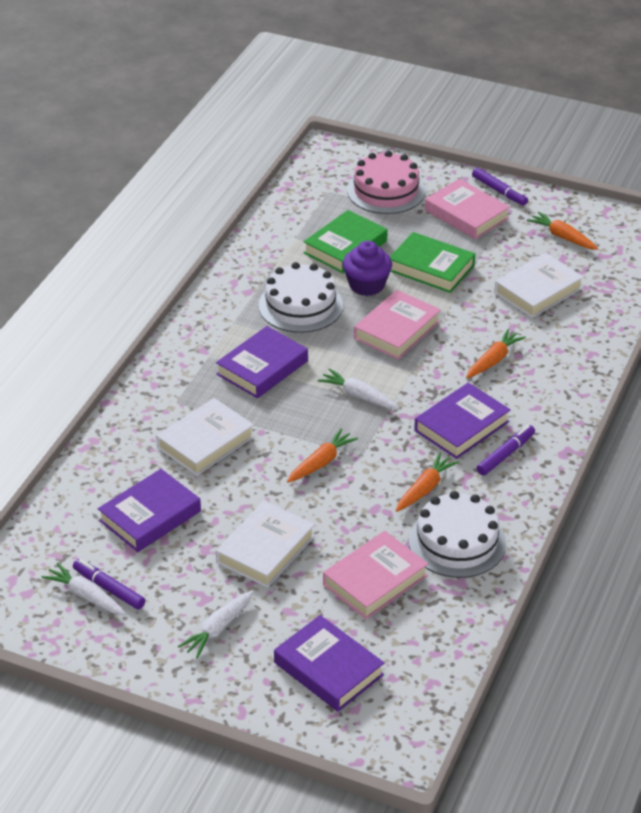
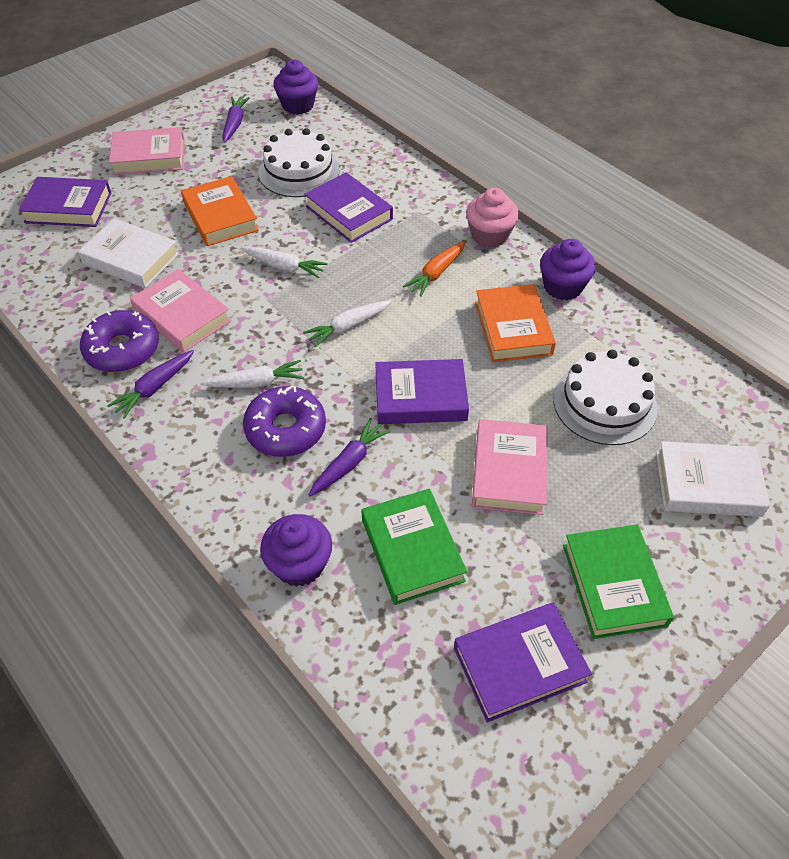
orange book: none = 0 -> [181,176,259,246] [475,284,556,362] = 2
orange carrot: [287,428,358,483] [396,453,459,512] [466,329,526,378] [527,211,598,250] = 4 -> [403,241,466,297] = 1
pink cake: [347,151,425,214] = 1 -> none = 0
pink cupcake: none = 0 -> [466,188,519,248] = 1
purple carrot: none = 0 -> [107,350,194,419] [222,97,250,143] [309,418,391,496] = 3
purple cupcake: [343,241,392,296] = 1 -> [260,514,332,587] [273,60,318,115] [540,239,596,300] = 3
purple donut: none = 0 -> [80,310,159,373] [243,386,326,457] = 2
purple marker: [73,559,145,610] [472,168,528,206] [476,425,535,476] = 3 -> none = 0
white book: [156,398,254,476] [216,500,315,588] [494,253,584,318] = 3 -> [78,218,179,288] [656,441,770,517] = 2

